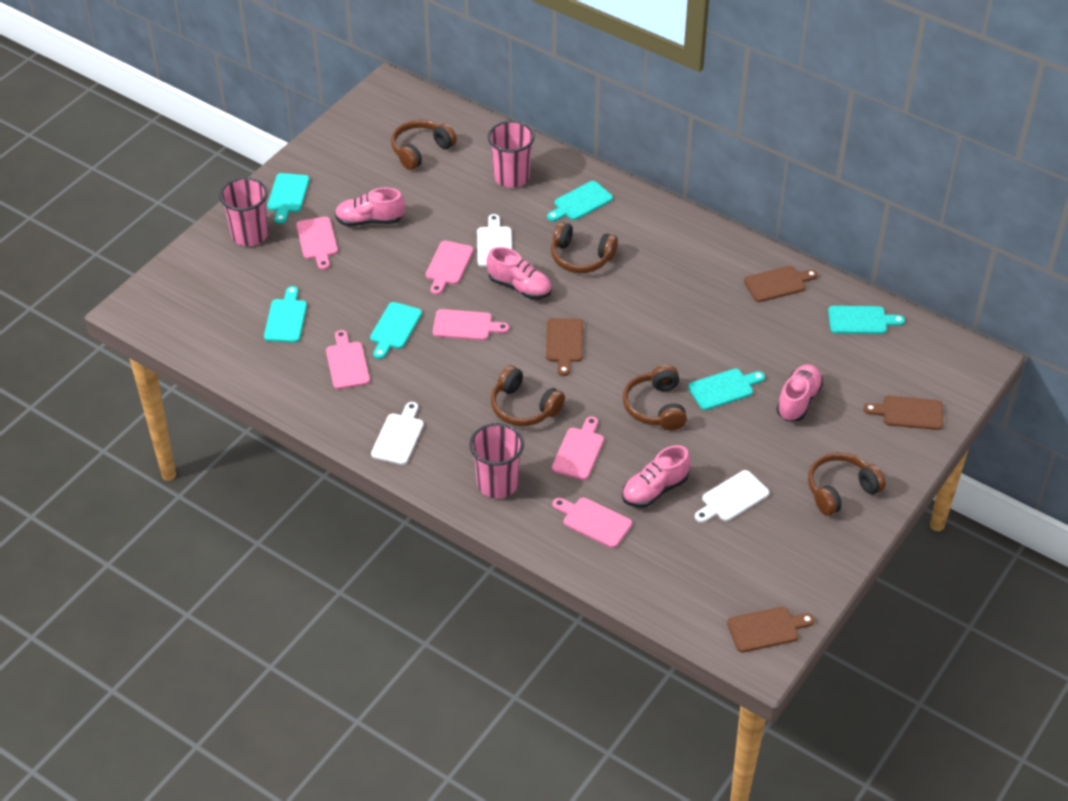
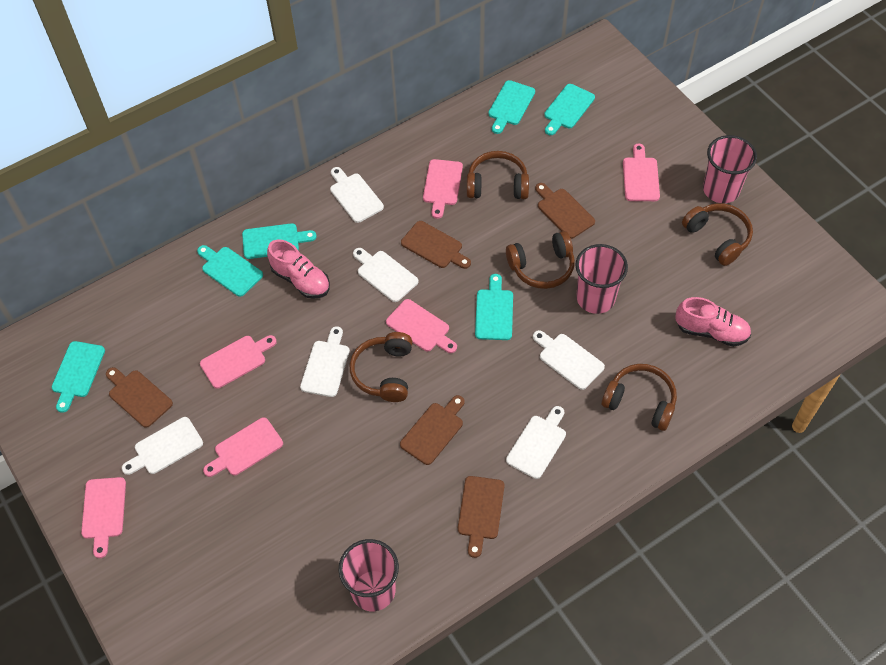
brown cutting board: [546,318,583,376] [727,607,815,652] [744,266,818,302] [864,396,943,430] = 4 -> [106,367,173,428] [400,395,465,465] [401,221,471,269] [458,476,505,558] [535,183,595,239] = 5
pink shoe: [335,187,405,226] [486,247,552,299] [622,445,690,507] [777,364,823,421] = 4 -> [267,239,330,299] [675,297,751,347] = 2
white cutting board: [371,402,424,465] [477,214,512,267] [695,470,769,523] = 3 -> [122,417,203,475] [300,326,350,397] [330,167,384,223] [353,248,418,302] [506,406,566,479] [533,330,605,390] = 6

